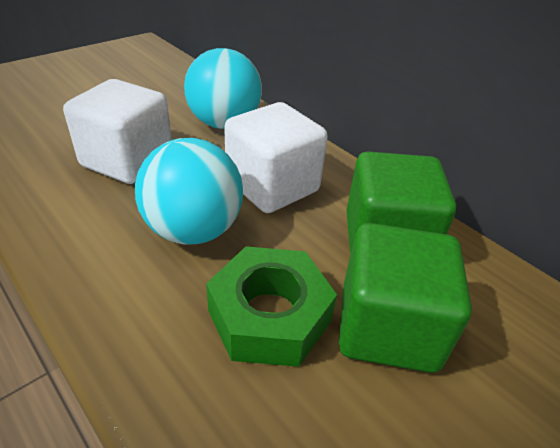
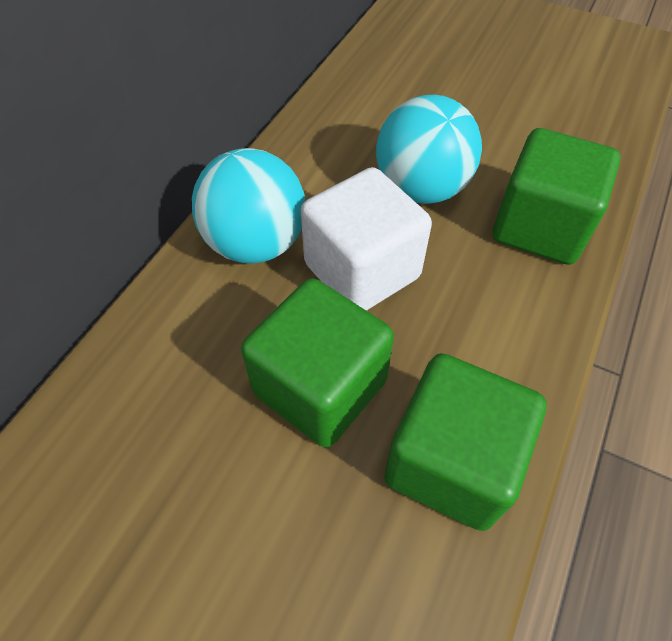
green cube: [339,223,472,373] [346,152,456,254] = 2 -> [241,278,394,448] [384,353,546,531] [493,128,621,265] = 3
green nut: [206,246,337,367] = 1 -> none = 0
white cube: [63,79,172,184] [224,102,328,213] = 2 -> [301,167,432,311] = 1

